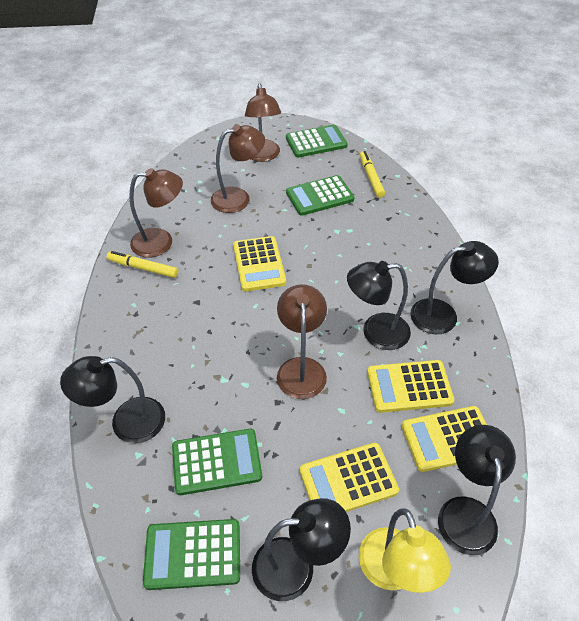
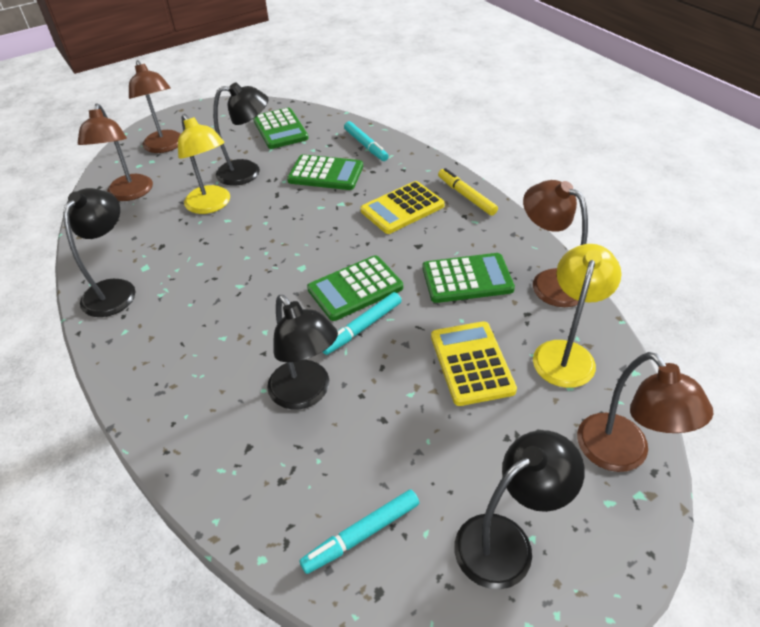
black lamp: [60,356,165,443] [252,498,351,601] [347,261,411,350] [410,241,499,334] [438,425,516,555] = 5 -> [63,188,136,317] [213,83,269,186] [267,295,338,410] [454,430,585,589] = 4
turquoise marker: none = 0 -> [299,490,419,574] [323,292,401,355] [344,121,389,161] = 3
yellow calculator: [233,236,286,292] [300,443,399,512] [367,360,454,413] [402,406,487,472] = 4 -> [361,181,445,234] [431,321,517,406] = 2
yellow lamp: [359,508,451,593] = 1 -> [178,114,230,214] [533,244,621,388] = 2
yellow marker: [107,251,178,278] [360,151,385,198] = 2 -> [438,168,498,216] = 1

